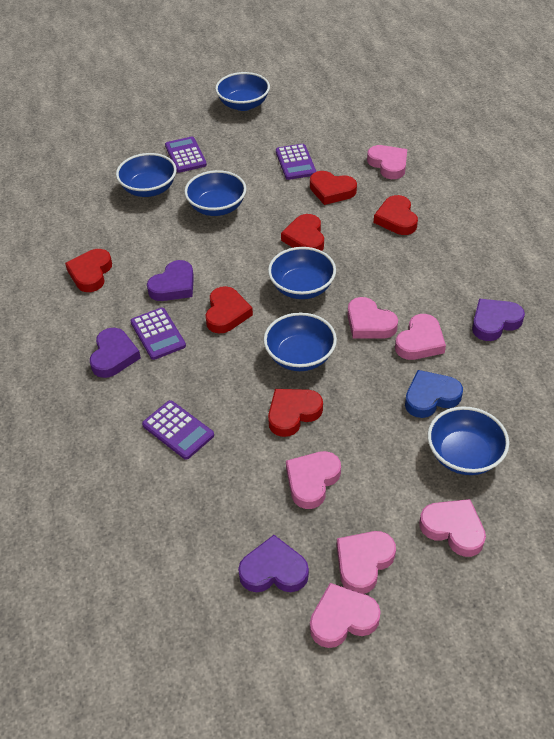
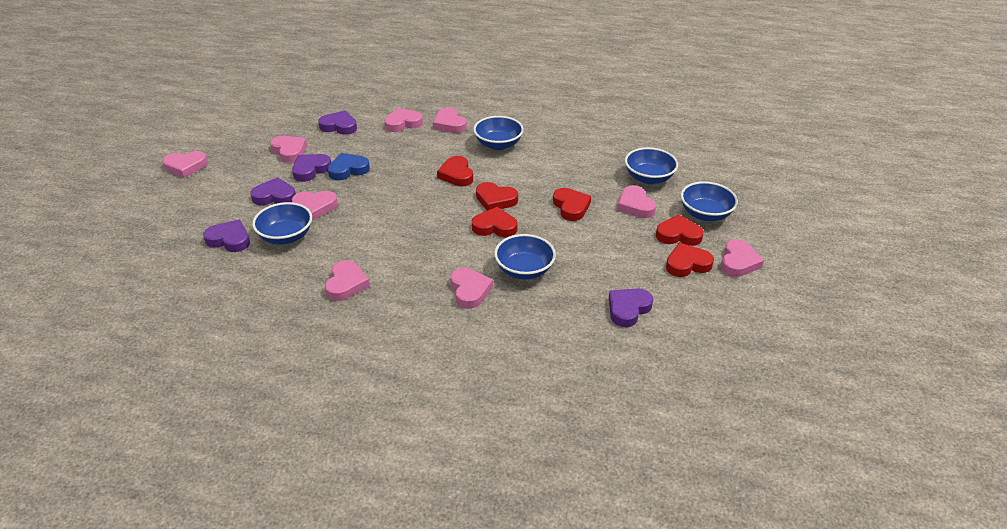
blue bowl: [116,153,176,197] [184,170,246,216] [215,72,270,111] [264,313,337,371] [268,247,336,299] [427,406,509,475] = 6 -> [252,202,312,244] [473,116,524,150] [494,234,556,280] [625,147,678,184] [681,181,738,221] = 5
pink heart: [286,451,341,509] [310,583,381,648] [337,531,396,594] [347,297,398,339] [367,145,407,179] [395,314,446,360] [419,499,486,557] = 7 -> [163,151,208,178] [270,136,307,163] [292,191,338,220] [325,260,370,301] [385,108,423,132] [433,107,467,133] [450,268,493,309] [617,185,656,218] [721,239,764,277] = 9
purple calculator: [130,308,186,360] [142,400,214,460] [165,137,207,173] [276,144,316,180] = 4 -> none = 0
purple heart: [90,328,141,378] [147,260,194,301] [238,535,309,592] [472,299,525,341] = 4 -> [203,220,250,252] [250,177,296,205] [292,154,331,182] [318,110,357,135] [609,288,653,327] = 5

